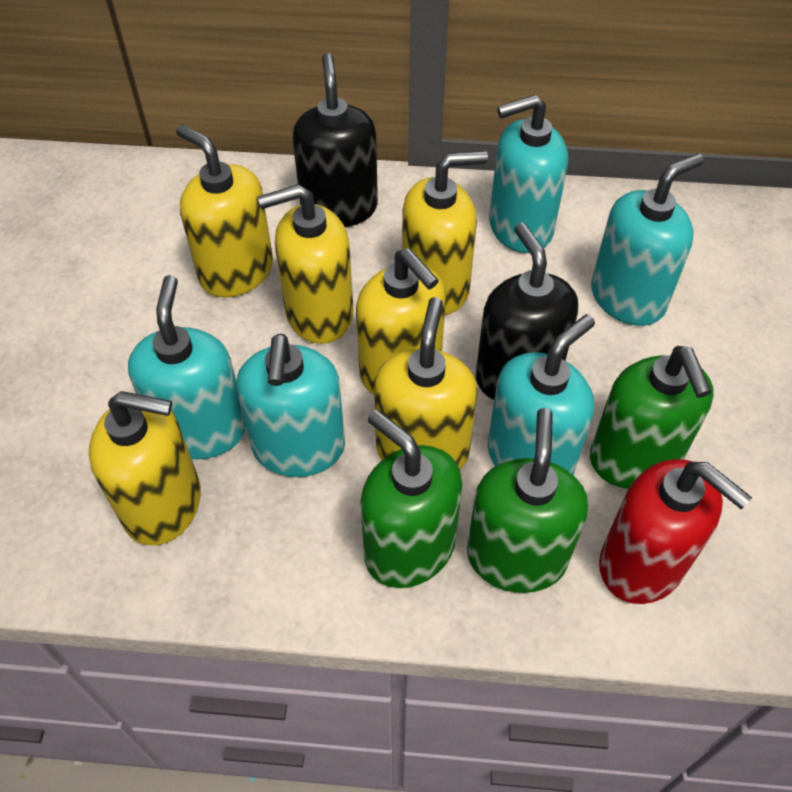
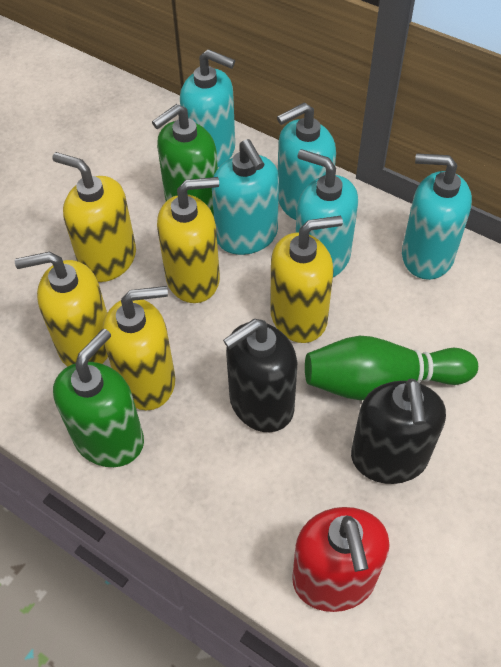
green bowling pin: none = 0 -> [305,336,478,400] = 1
green soap dispenser: [360,410,462,588] [467,408,588,593] [590,346,714,489] = 3 -> [53,329,144,467] [152,104,218,216] = 2
yellow soap dispenser: [89,391,201,545] [176,124,273,298] [258,184,354,344] [356,248,446,395] [374,297,477,469] [402,151,488,315] = 6 -> [15,252,108,367] [52,152,136,282] [102,286,175,411] [157,177,220,303] [270,216,343,343] = 5

